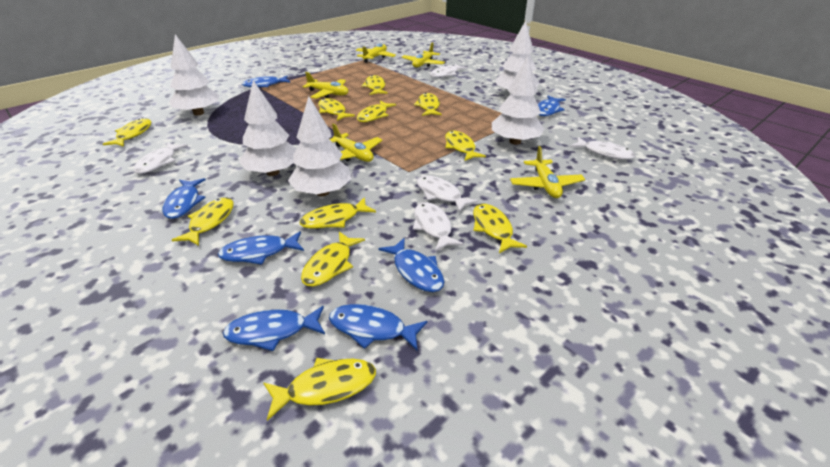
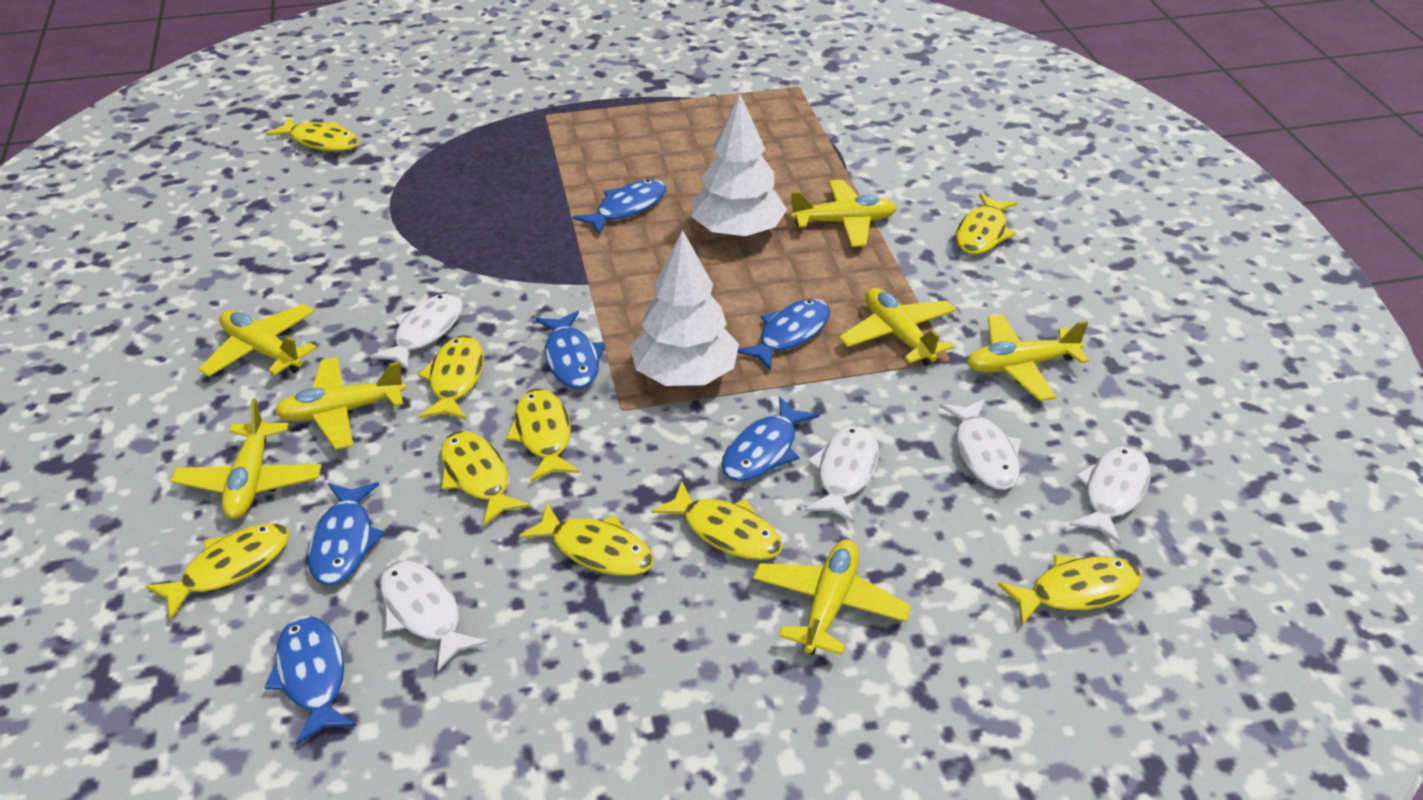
blue fish: [162,178,206,219] [218,231,304,265] [223,306,325,351] [242,76,291,87] [329,304,427,350] [378,238,444,292] [538,96,566,116] = 7 -> [264,615,356,745] [307,482,385,585] [536,311,605,389] [573,180,666,235] [722,397,819,481] [737,299,830,371] = 6
white tree: [169,34,219,116] [239,80,297,176] [288,96,352,196] [492,56,544,145] [496,20,540,90] = 5 -> [630,230,739,386] [691,94,787,238] = 2
yellow fish: [103,119,151,147] [172,197,234,246] [264,358,376,421] [300,197,376,229] [301,232,365,287] [318,98,355,121] [357,101,396,122] [361,75,388,95] [414,93,442,116] [445,131,486,161] [473,204,527,253] = 11 -> [145,523,290,620] [266,116,359,151] [418,335,484,420] [441,431,530,526] [505,389,580,482] [519,503,654,576] [652,481,782,560] [956,193,1018,254] [997,555,1142,625] = 9
yellow plane: [303,72,348,99] [330,123,382,162] [356,43,396,63] [402,42,445,67] [510,146,585,198] = 5 -> [171,398,322,519] [198,304,317,377] [275,357,406,450] [753,540,911,655] [790,180,897,247] [839,288,956,366] [967,314,1089,401] = 7

